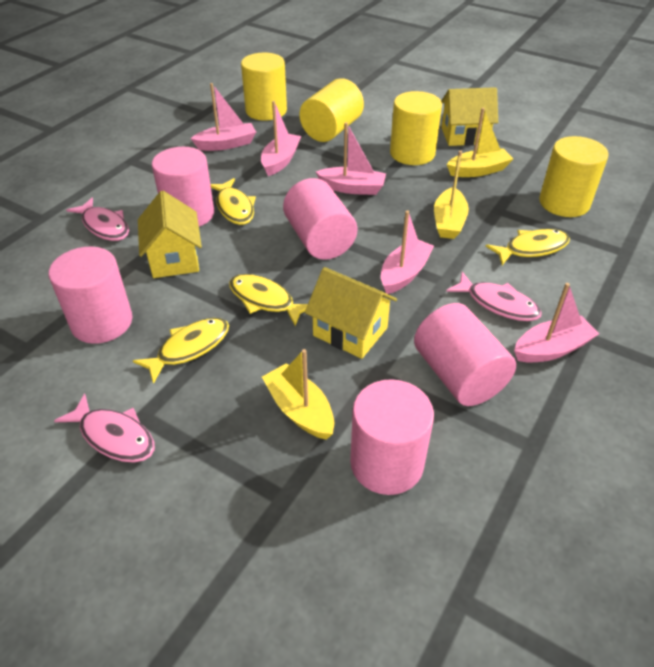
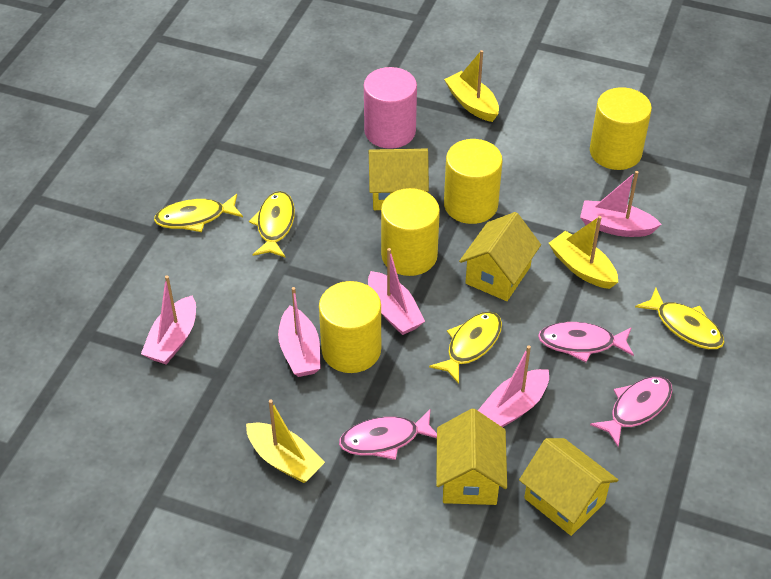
pink cylinder: [49,247,132,344] [152,147,214,227] [283,178,357,260] [350,379,434,495] [414,303,516,406] = 5 -> [364,67,417,149] = 1
yellow house: [138,191,202,278] [305,267,397,359] [441,87,498,146] = 3 -> [368,149,429,210] [436,409,507,505] [459,212,541,301] [519,438,618,536] = 4

